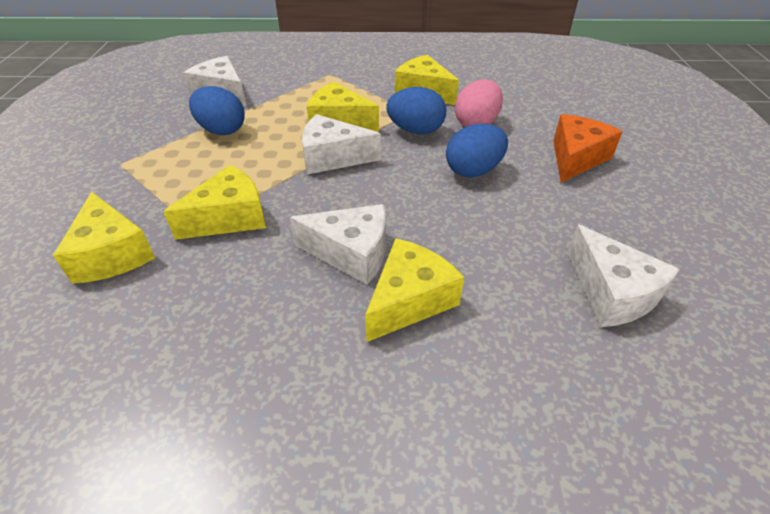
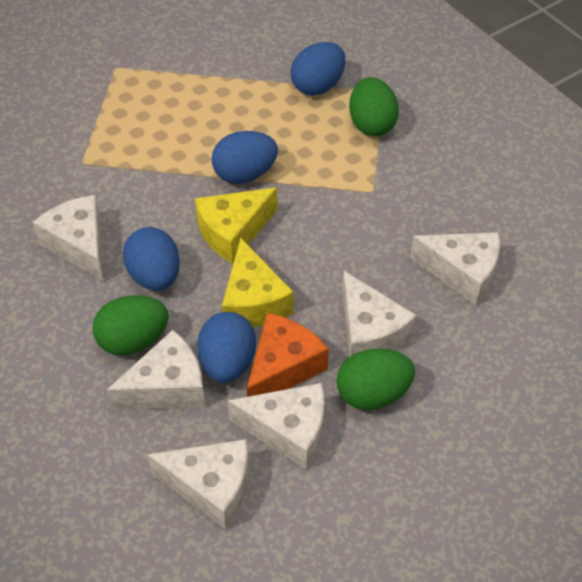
blue egg: [189,86,245,135] [386,87,446,134] [446,124,508,178] = 3 -> [123,227,180,291] [197,312,256,383] [211,131,278,184] [291,42,345,96] = 4
green egg: none = 0 -> [92,295,169,356] [336,348,415,410] [349,77,399,136] = 3
pink egg: [455,79,503,127] = 1 -> none = 0
white cheese: [184,56,247,107] [290,204,386,285] [302,114,381,175] [567,225,680,327] = 4 -> [33,195,103,280] [106,330,205,410] [147,439,249,529] [228,383,324,470] [342,271,417,357] [410,232,500,305] = 6
yellow cheese: [53,192,155,284] [163,165,266,240] [307,82,379,132] [365,238,464,342] [395,55,459,105] = 5 -> [195,187,278,264] [222,238,294,327] = 2

